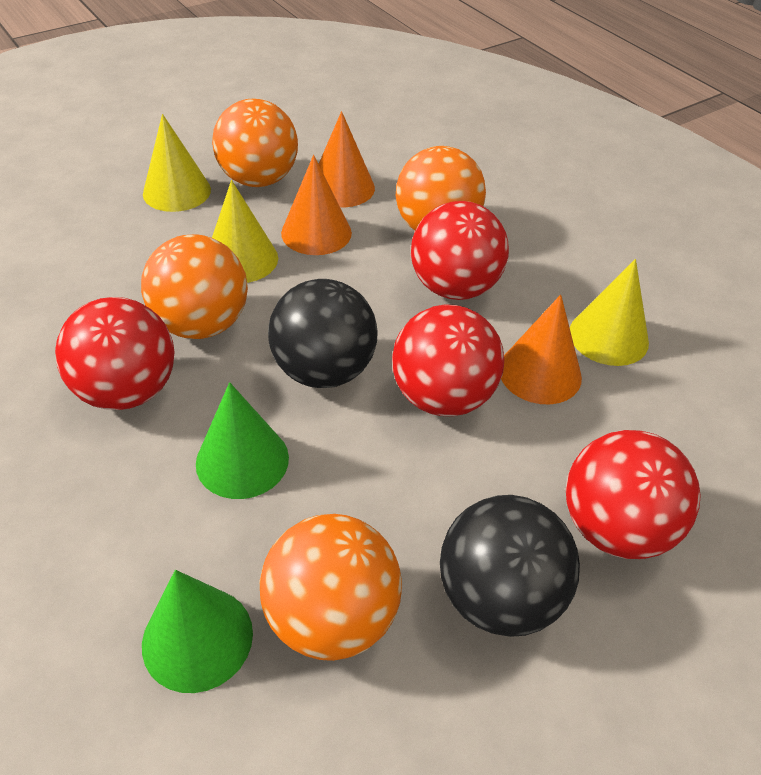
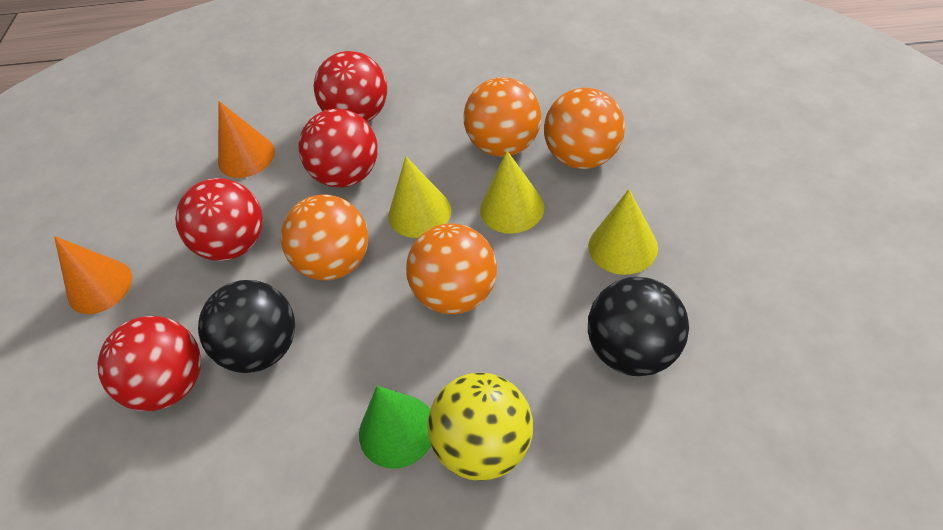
green cone: [142,570,253,693] [196,382,289,499] = 2 -> [359,386,431,469] = 1
orange cone: [281,155,352,255] [319,111,375,207] [501,295,582,404] = 3 -> [54,236,132,314] [218,101,275,178] = 2
yellow ball: none = 0 -> [428,373,533,481] = 1

